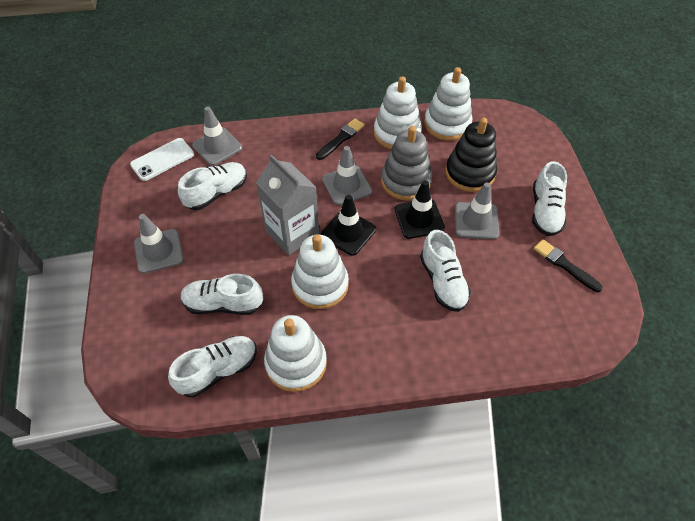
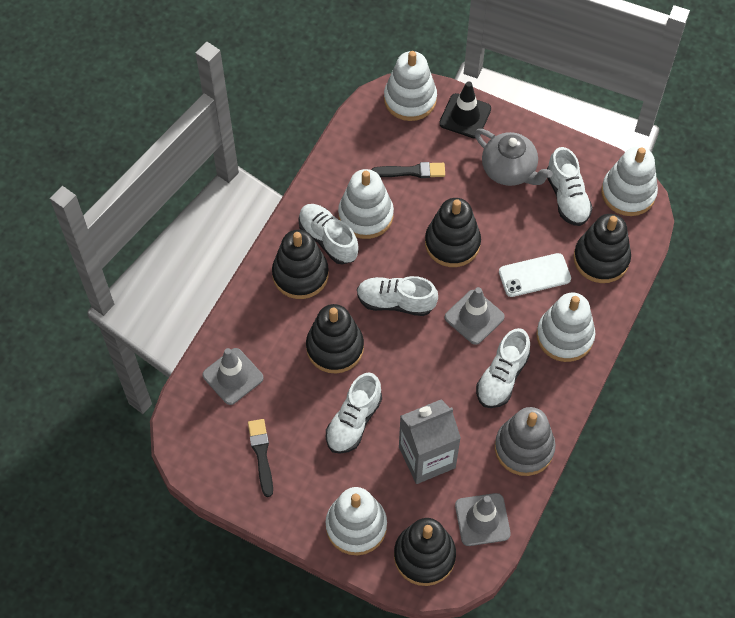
black stacking toy: [445,117,497,192] = 1 -> [272,230,329,299] [306,304,364,373] [394,518,456,586] [425,198,481,267] [574,214,631,283] = 5
black traffic cone: [321,194,376,256] [395,180,445,239] = 2 -> [439,81,491,138] = 1
grey teapot: none = 0 -> [474,129,553,186] = 1
grey traffic cone: [134,214,183,274] [192,106,242,166] [322,146,372,205] [455,183,499,239] = 4 -> [202,348,264,405] [445,287,505,345] [455,493,511,546] = 3
white stacking toy: [264,315,327,392] [291,234,349,309] [374,76,422,149] [424,67,472,141] = 4 -> [326,487,387,555] [338,169,394,239] [384,51,437,121] [536,293,595,362] [601,146,658,216] = 5

